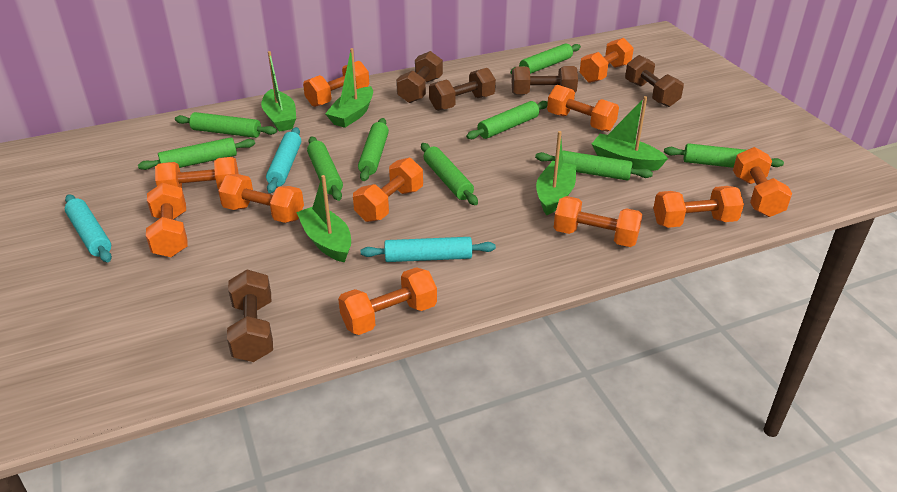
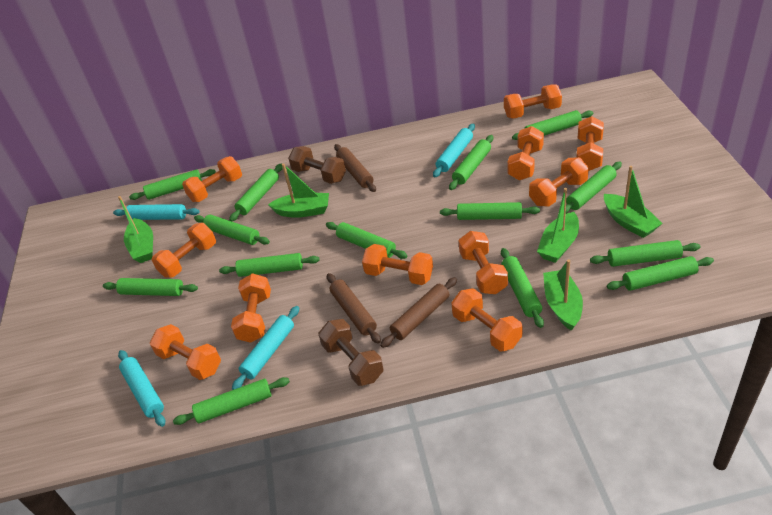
brown dumbbell: [227,270,273,362] [396,51,443,103] [429,68,496,111] [512,66,578,95] [625,55,684,107] = 5 -> [288,146,346,184] [318,319,384,386] = 2
brown rolling pin: none = 0 -> [327,273,381,344] [334,144,376,192] [380,277,457,348] = 3
green rolling pin: [138,137,255,170] [175,112,277,138] [307,137,343,201] [358,118,389,181] [421,143,478,205] [466,101,548,139] [510,44,581,74] [535,150,653,181] [664,143,784,168] = 9 -> [103,278,198,296] [129,169,216,200] [173,377,290,425] [194,215,270,245] [219,253,320,277] [229,164,283,221] [326,222,408,259] [440,202,540,220] [449,135,493,190] [501,248,544,328] [512,110,593,140] [565,162,622,214] [590,240,701,267] [607,256,714,291] = 14
turquoise rolling pin: [65,195,112,262] [266,127,301,193] [361,237,496,262] = 3 -> [113,204,200,220] [118,350,165,427] [232,306,299,390] [433,124,475,178] = 4

